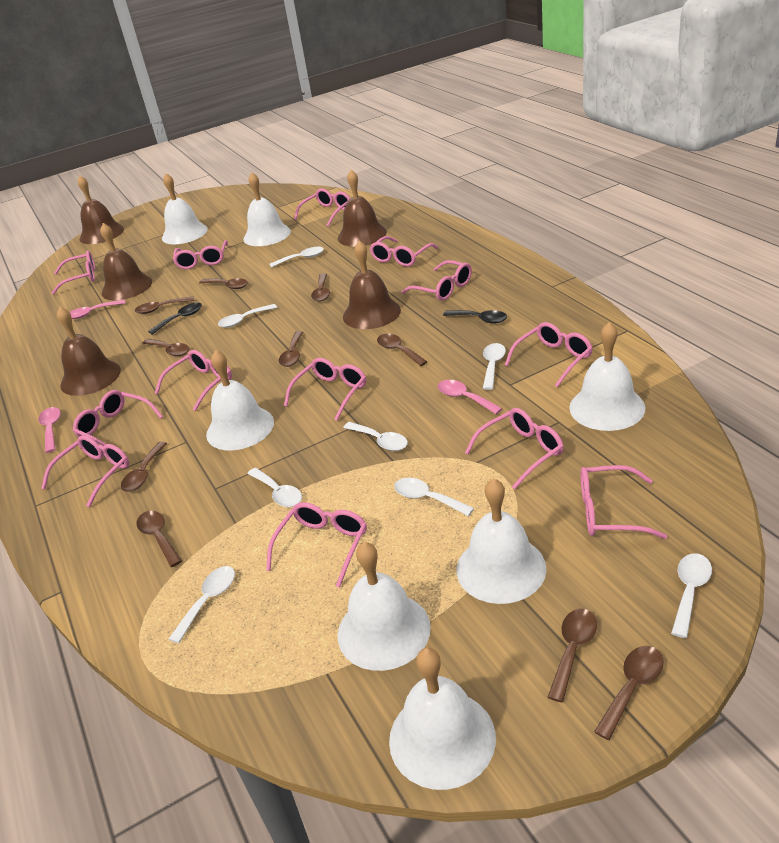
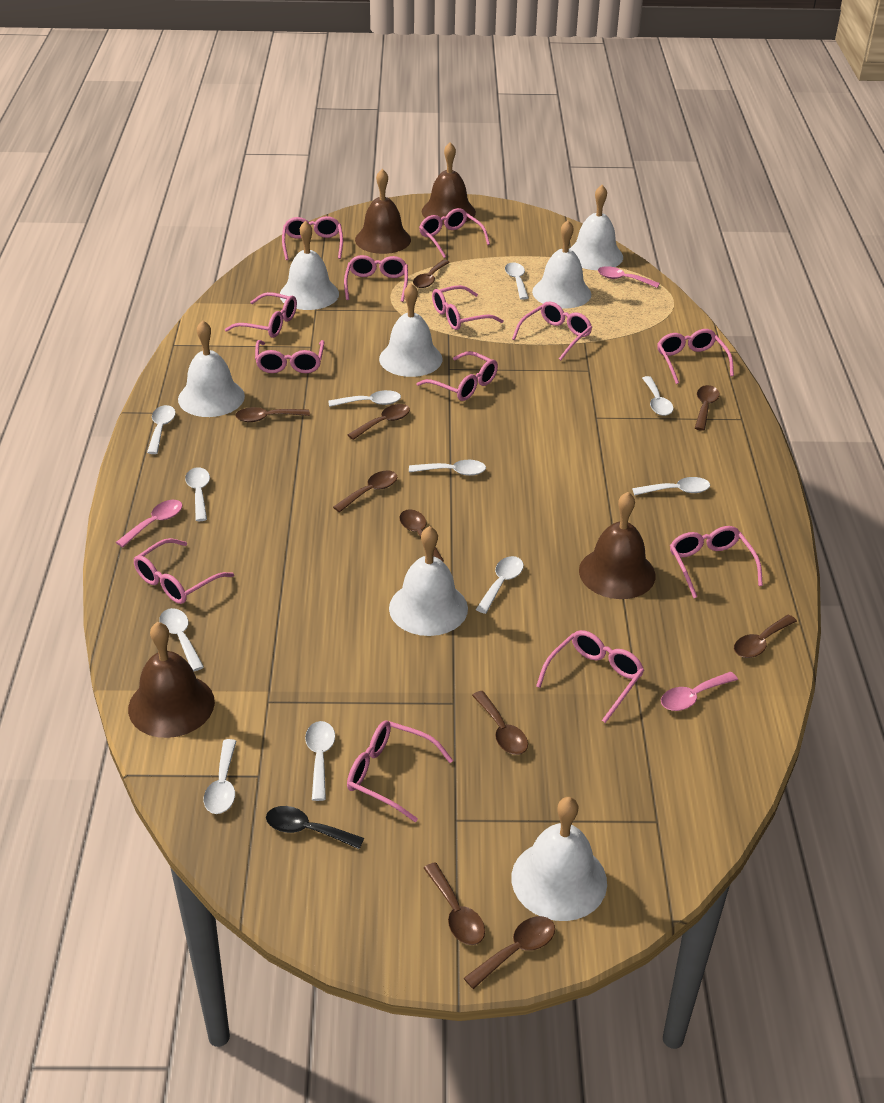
black spoon: [148,302,202,335] [443,310,507,324] = 2 -> [266,806,364,849] = 1
brown bell: [57,307,121,396] [78,176,124,244] [100,223,152,300] [338,170,387,247] [343,241,401,329] = 5 -> [128,622,215,738] [355,169,411,254] [422,142,476,225] [579,492,656,599] = 4
white spoon: [169,566,235,644] [218,304,277,328] [247,468,302,507] [270,247,324,268] [343,422,408,451] [394,478,474,516] [483,343,506,390] [671,553,712,638] = 8 -> [147,405,176,454] [159,608,204,672] [185,467,210,521] [203,739,236,814] [305,721,335,801] [328,390,401,407] [409,460,486,476] [476,556,524,614] [505,262,529,300] [632,477,710,496] [642,376,674,416] = 11

